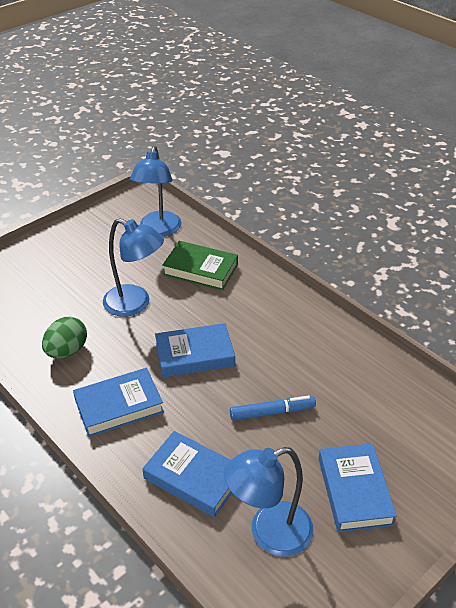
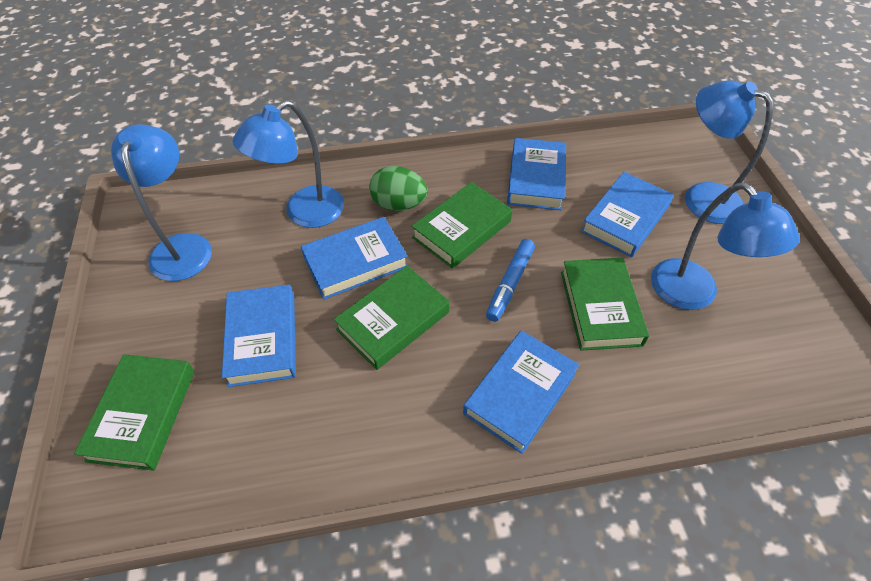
blue book: [73,368,164,437] [143,431,232,517] [155,323,235,377] [319,443,397,532] = 4 -> [222,285,296,387] [301,217,408,300] [463,330,579,454] [507,138,566,210] [581,172,674,258] = 5
blue lamp: [103,218,164,317] [130,146,181,237] [224,447,314,557] = 3 -> [111,124,212,281] [233,100,344,228] [651,183,800,310] [685,80,773,224] = 4
green book: [162,241,238,290] = 1 -> [74,354,195,471] [334,266,450,370] [411,182,512,269] [561,258,649,351] = 4

